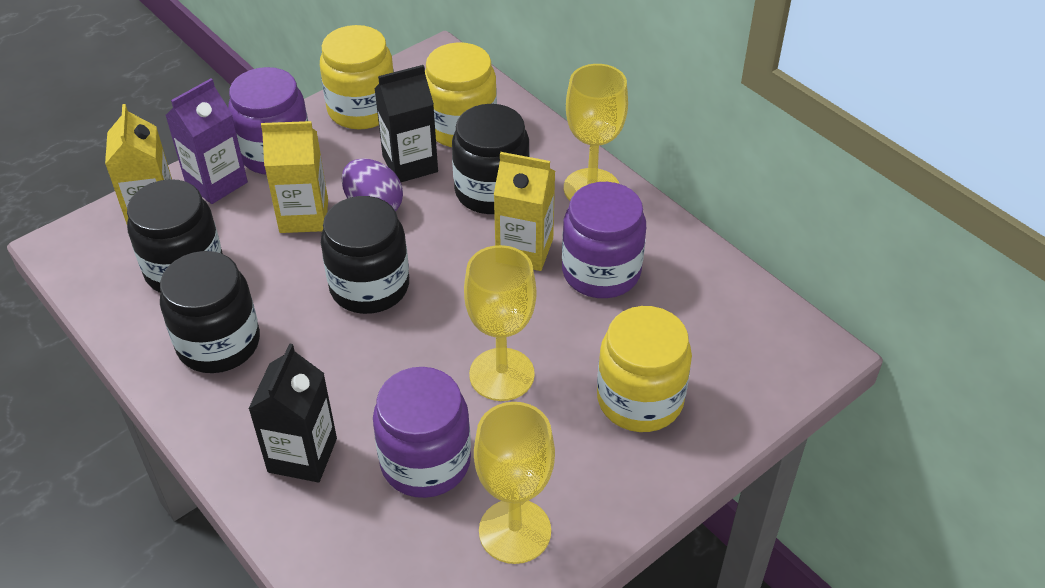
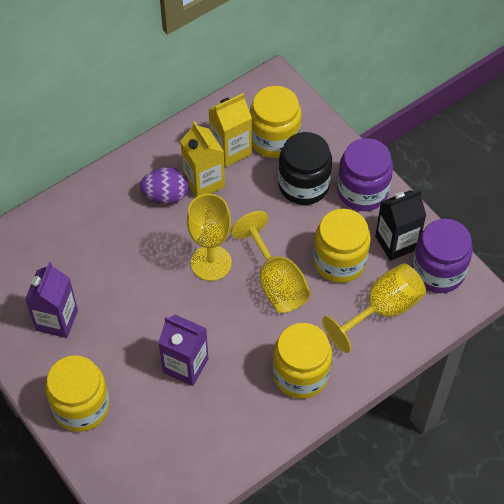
black carton: [248,343,337,482] [374,65,438,182] = 2 -> [375,190,426,261] = 1
black jar: [127,179,223,293] [160,251,260,373] [321,196,409,314] [452,104,530,214] = 4 -> [278,132,332,205] = 1
purple carton: [165,78,248,204] = 1 -> [25,262,78,338] [158,315,208,386] = 2
purple jar: [228,67,308,175] [373,367,471,498] [562,182,646,298] = 3 -> [337,138,393,211] [412,219,473,293] = 2
yellow carton: [105,104,172,224] [261,121,328,233] [494,152,555,271] = 3 -> [180,121,225,197] [208,93,252,167] = 2
yellow jar: [320,25,394,130] [425,42,497,147] [597,306,692,432] = 3 -> [45,355,110,432] [250,86,301,158] [273,323,332,399] [313,209,371,283] = 4

